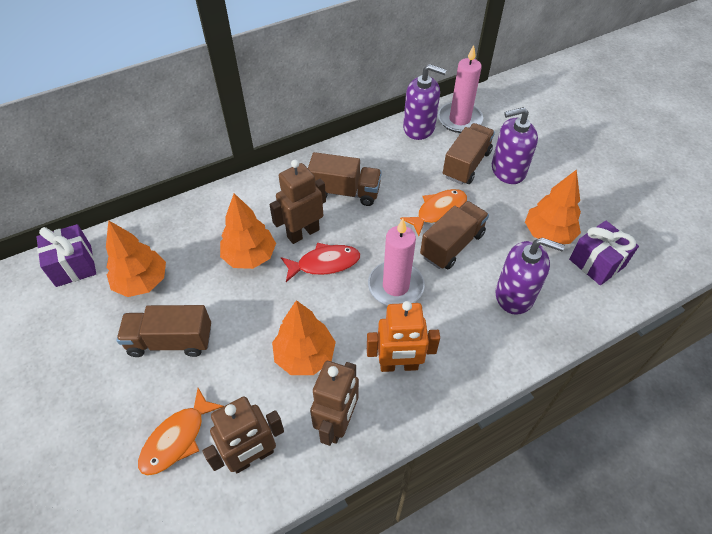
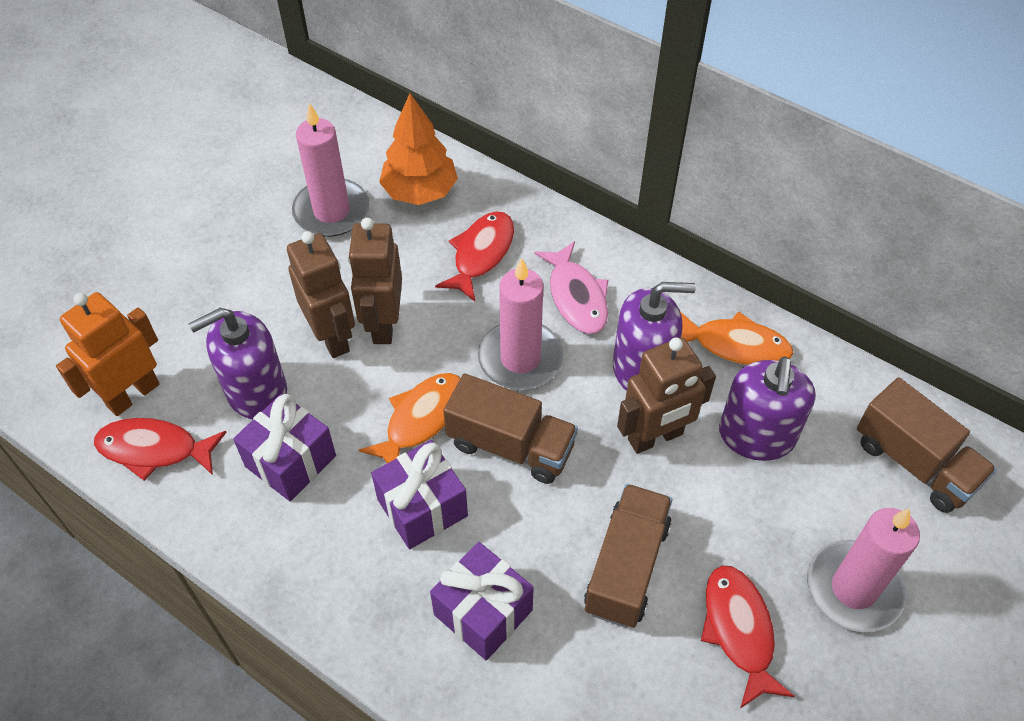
brown truck: [116,305,211,357] [308,152,382,206] [420,201,489,269] [443,123,495,185] = 4 -> [443,373,578,484] [584,484,672,628] [857,377,997,513] = 3
orange tree: [106,220,166,297] [220,193,276,269] [272,300,336,375] [525,169,581,244] = 4 -> [379,93,458,205] = 1
pink candle: [368,219,425,306] [438,45,483,133] = 2 -> [292,103,370,237] [478,258,563,390] [807,508,920,632] = 3
pink fish: none = 0 -> [534,241,609,334] = 1
purple gift: [37,224,96,287] [569,220,639,285] = 2 -> [233,394,336,502] [371,440,468,549] [430,542,534,660] = 3
red fish: [281,243,360,282] = 1 -> [94,418,226,481] [435,211,514,302] [701,565,795,709] = 3

